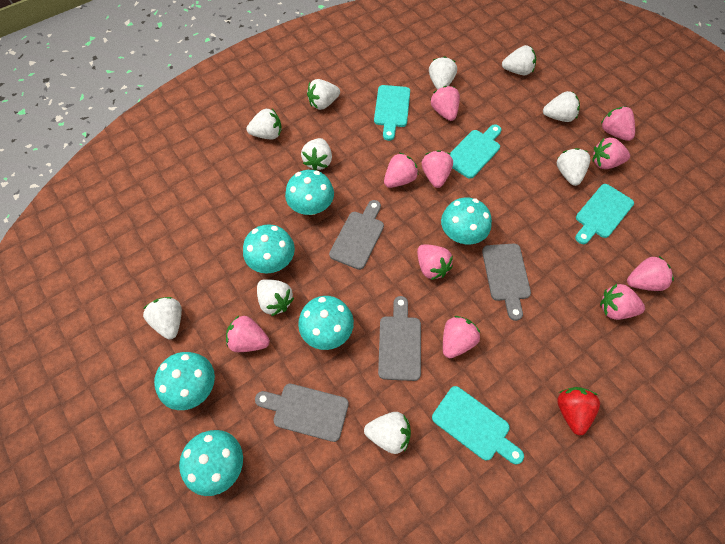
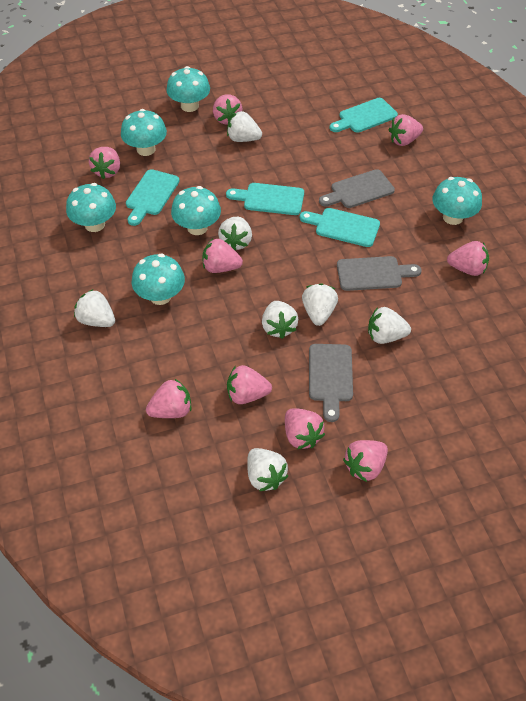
grey cutting board: [255,384,349,442] [329,200,384,270] [378,296,421,381] [482,244,531,321] = 4 -> [309,344,353,422] [319,169,395,208] [337,256,421,291] = 3
pink strawberry: [226,316,270,352] [384,153,418,188] [417,244,453,280] [422,150,453,188] [431,86,460,121] [443,316,480,358] [592,137,630,169] [600,284,645,320] [601,106,635,141] [627,256,674,291] = 10 -> [89,147,120,179] [146,379,191,418] [203,239,243,273] [213,94,242,124] [227,365,272,404] [285,408,325,449] [343,440,388,482] [388,114,423,146] [447,241,489,276] = 9
red strawberry: [557,387,600,435] = 1 -> none = 0
white strawberry: [143,297,182,339] [247,109,282,139] [257,279,294,316] [301,138,332,171] [307,79,340,110] [364,412,411,454] [429,56,457,90] [502,45,536,75] [543,91,580,122] [557,148,590,186] = 10 -> [74,289,115,327] [218,217,252,250] [227,111,262,142] [247,448,289,492] [262,301,298,339] [302,283,338,326] [368,307,411,344] = 7

